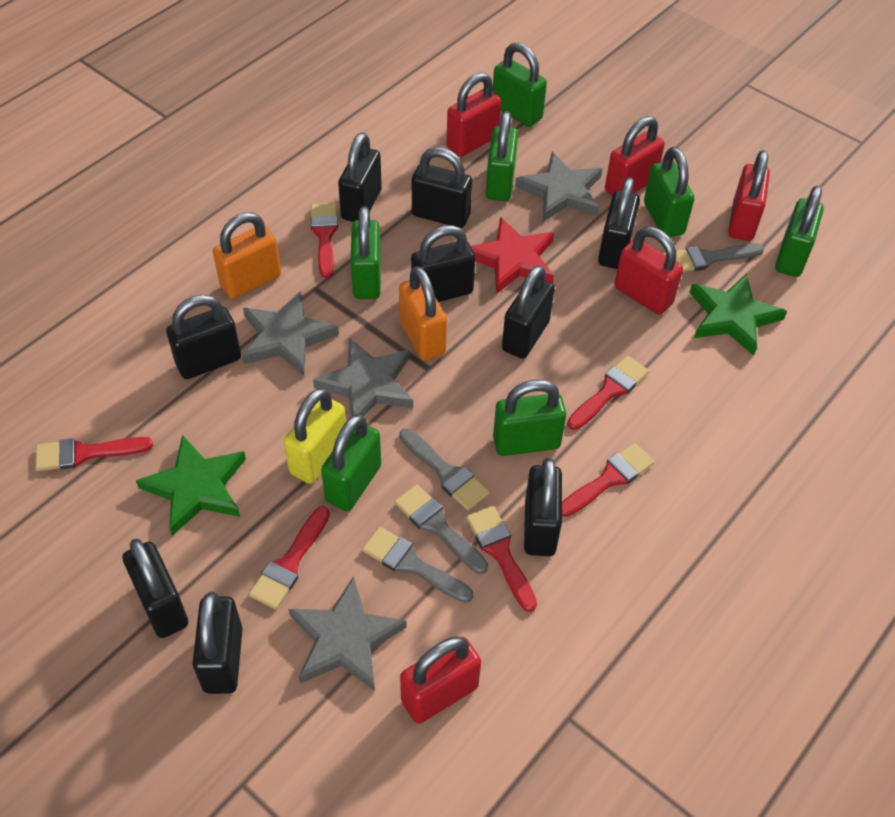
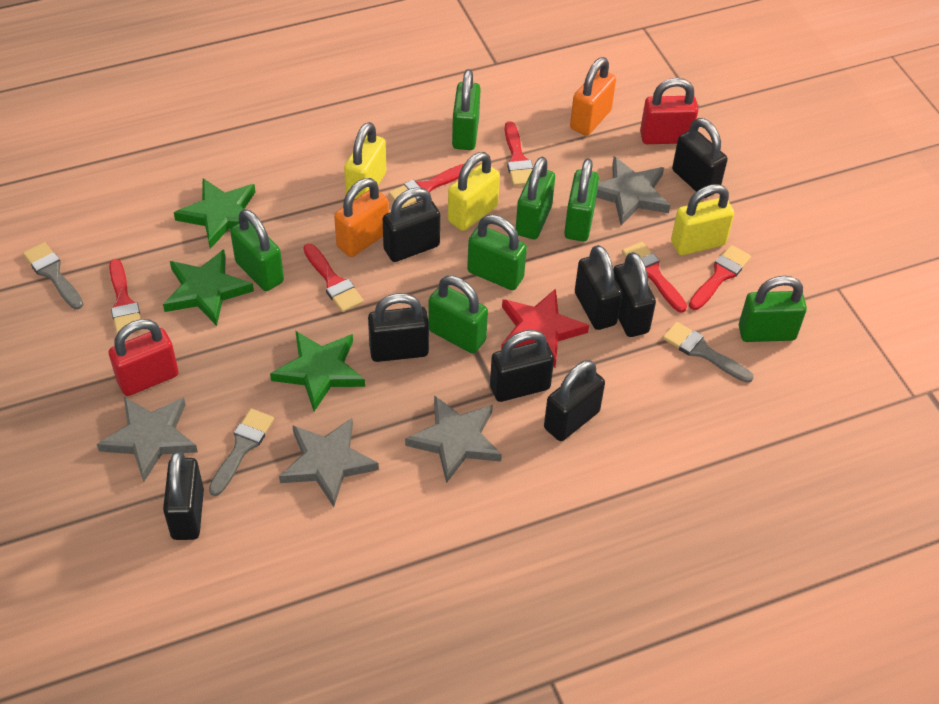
black padlock: [122,539,188,638] [166,295,241,379] [193,592,243,694] [338,132,382,222] [411,225,475,302] [412,147,472,228] [502,265,555,359] [524,458,562,556] [598,177,640,269] = 9 -> [163,451,204,540] [368,293,429,362] [383,187,440,262] [490,330,554,402] [544,360,605,441] [575,245,622,330] [613,252,656,337] [672,118,728,198] = 8
green star: [136,435,246,536] [689,273,787,356] = 2 -> [163,249,254,326] [174,178,255,249] [270,331,365,411] = 3
grey brush: [362,527,473,603] [394,484,488,574] [399,428,490,511] [676,243,764,272] = 4 -> [23,242,84,309] [209,409,274,496] [663,322,754,383] = 3
red padlock: [400,636,481,724] [447,72,501,157] [605,116,665,196] [614,227,683,315] [728,150,770,241] = 5 -> [109,319,179,396] [640,78,698,144] = 2
yellow padlock: [284,388,346,484] = 1 -> [344,122,386,200] [448,152,500,231] [671,184,734,255] = 3

